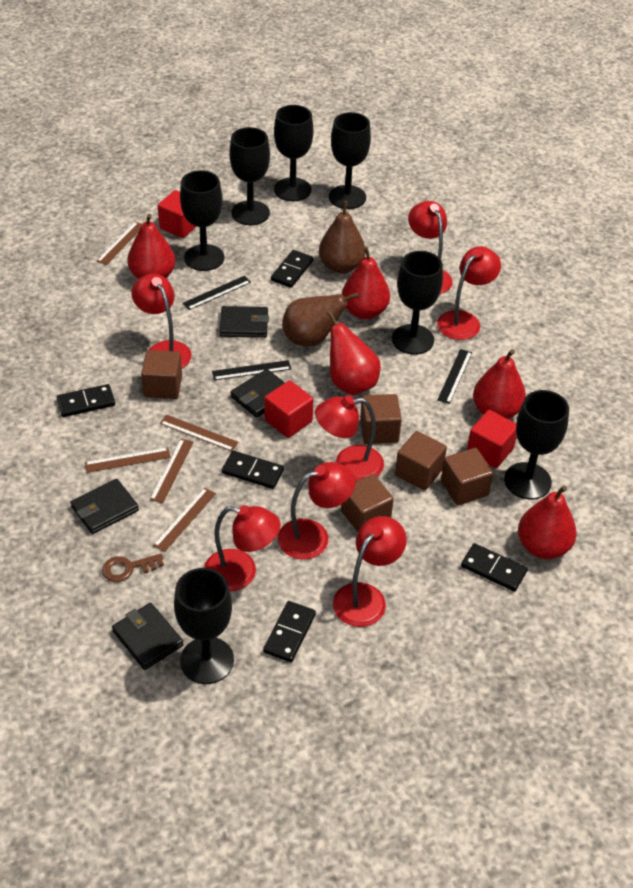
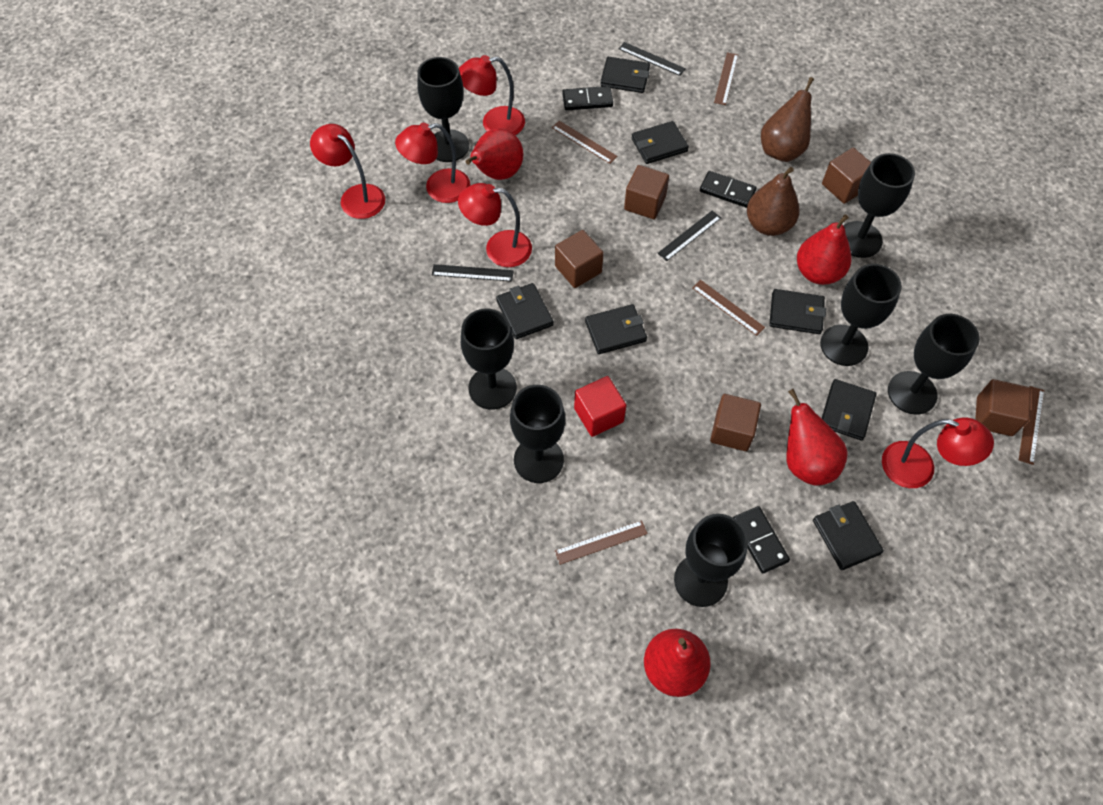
black domino: [56,384,115,417] [222,451,284,489] [263,601,316,662] [271,250,313,288] [461,543,528,591] = 5 -> [562,86,613,110] [700,171,757,208] [733,506,790,573] = 3
black wallet: [70,479,139,534] [112,603,184,670] [220,306,269,338] [231,369,285,418] = 4 -> [496,283,553,339] [585,304,647,354] [600,57,650,93] [632,121,689,164] [769,289,826,334] [813,501,884,570] [822,379,876,440] = 7
brown key: [102,554,164,582] = 1 -> none = 0
red cube: [158,190,197,238] [265,380,313,438] [467,410,517,468] = 3 -> [574,376,627,437] = 1
red lamp: [131,274,192,368] [204,505,280,591] [278,462,355,560] [315,395,384,481] [333,516,407,627] [408,201,453,294] [437,246,501,340] = 7 -> [310,124,385,219] [395,123,470,203] [458,183,532,267] [459,55,525,135] [882,417,994,488] = 5
red pear: [127,214,175,279] [327,311,381,395] [342,247,390,319] [473,349,526,419] [518,485,577,559] = 5 -> [465,128,523,180] [644,629,711,697] [786,389,848,486] [797,214,852,285] = 4

